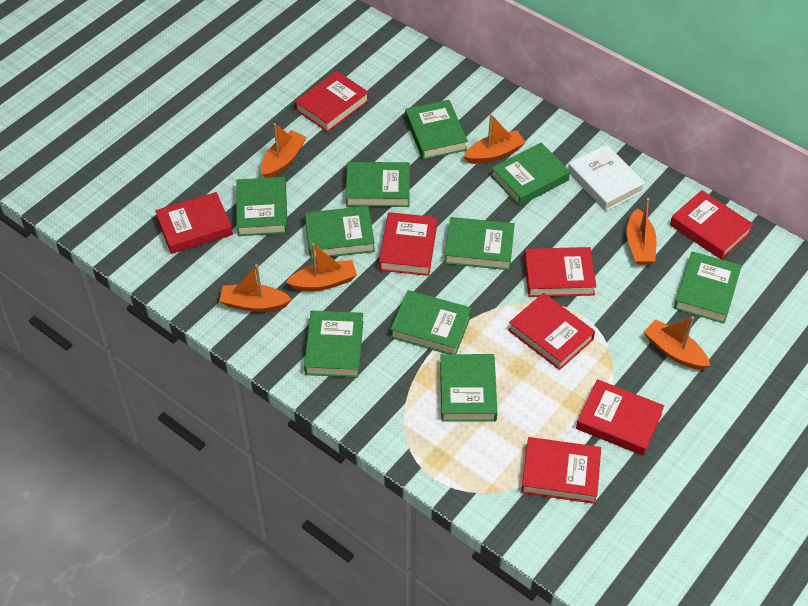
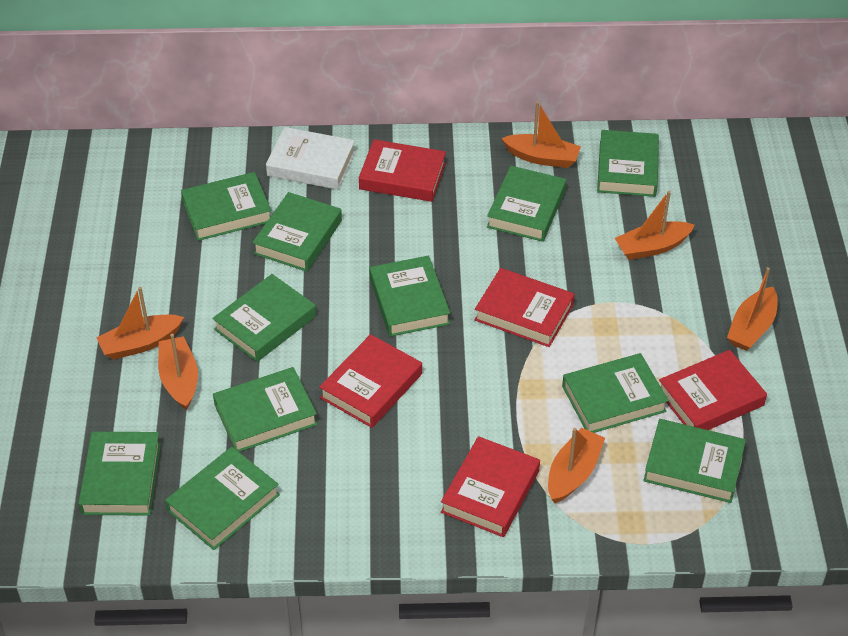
green book: [236,177,288,236] [304,311,363,377] [305,206,375,259] [346,162,410,207] [390,290,472,354] [405,100,468,160] [440,354,497,422] [445,217,515,270] [491,143,570,206] [674,251,742,323] = 10 -> [78,432,161,516] [165,447,280,550] [181,172,271,241] [212,274,316,362] [213,367,318,452] [252,192,342,272] [369,256,450,337] [487,166,566,242] [562,353,668,433] [597,130,659,197] [643,419,746,503] = 11
red book: [155,192,233,254] [295,71,369,132] [379,212,437,276] [508,293,595,370] [521,437,601,504] [524,247,597,297] [576,379,664,456] [670,190,754,260] = 8 -> [319,334,422,428] [359,139,446,202] [441,436,540,537] [474,268,575,347] [659,350,767,430] = 5

